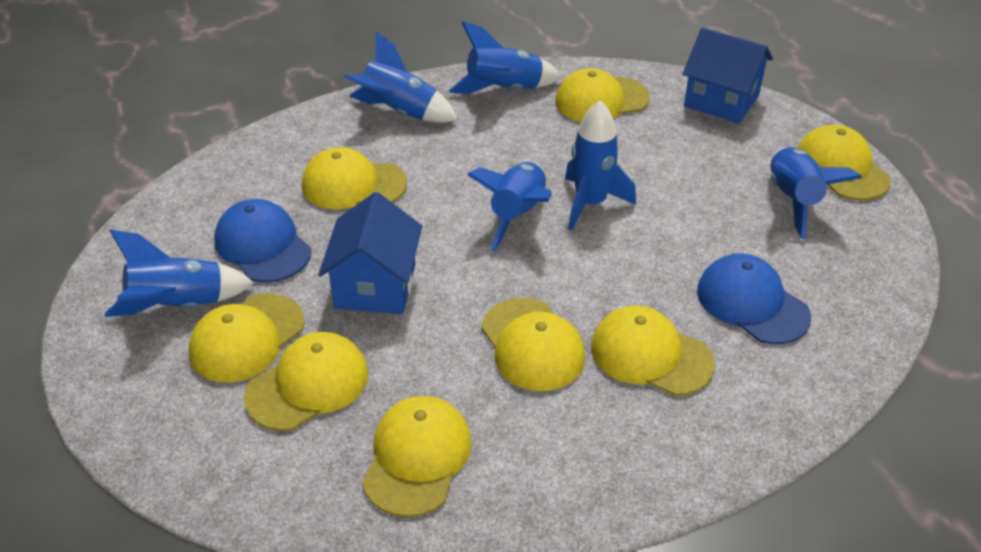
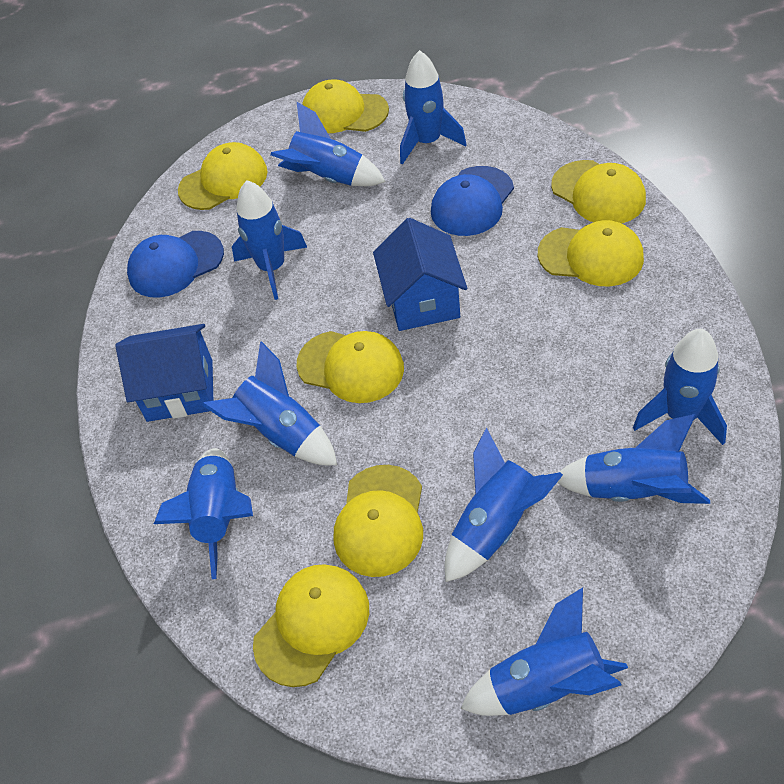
blue rocket: [105,230,254,317] [344,32,458,123] [449,21,562,94] [467,162,552,252] [565,101,636,230] [770,147,862,239] = 6 -> [154,448,253,579] [202,341,337,465] [232,180,307,300] [270,102,386,186] [400,50,467,164] [445,428,563,582] [460,587,628,716] [557,414,710,504] [633,329,727,445] = 9
yellow cap: [189,293,305,382] [244,332,369,431] [302,147,407,209] [362,396,472,517] [481,298,585,391] [555,68,649,122] [591,305,715,396] [797,125,891,200] = 8 -> [178,142,268,210] [253,564,369,687] [297,331,404,403] [302,79,389,133] [334,465,423,577] [538,220,644,286] [551,160,646,224] = 7

